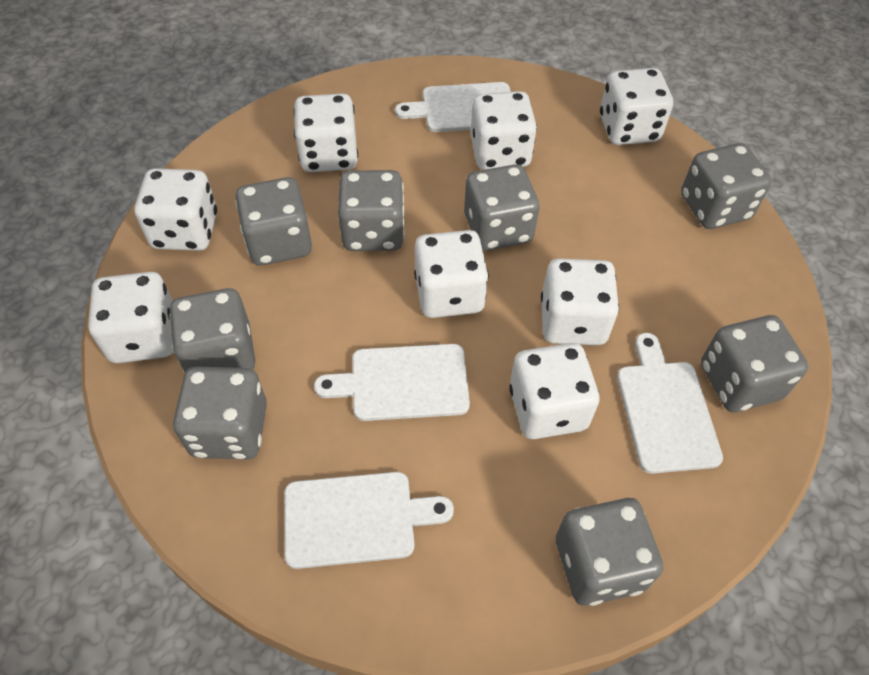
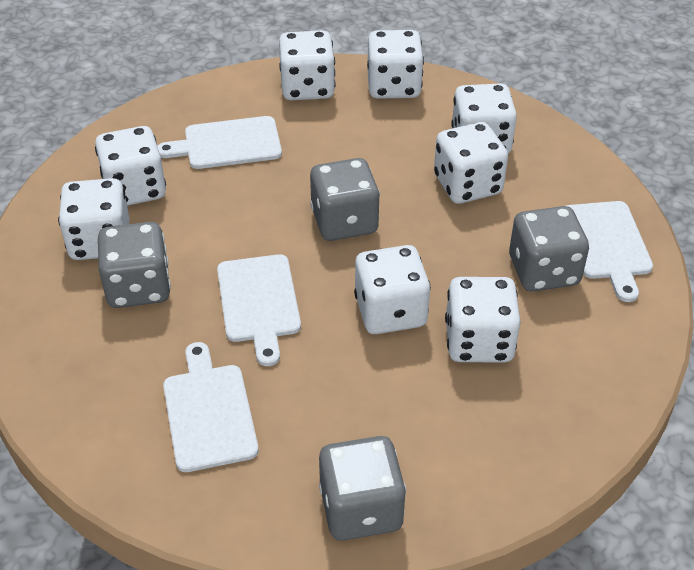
grey dice: [169,288,255,373] [173,366,267,460] [235,177,312,266] [338,170,405,251] [464,164,539,251] [556,498,663,606] [681,143,772,229] [701,315,808,412] = 8 -> [98,222,171,308] [310,158,380,241] [319,436,406,541] [509,206,589,292] = 4

